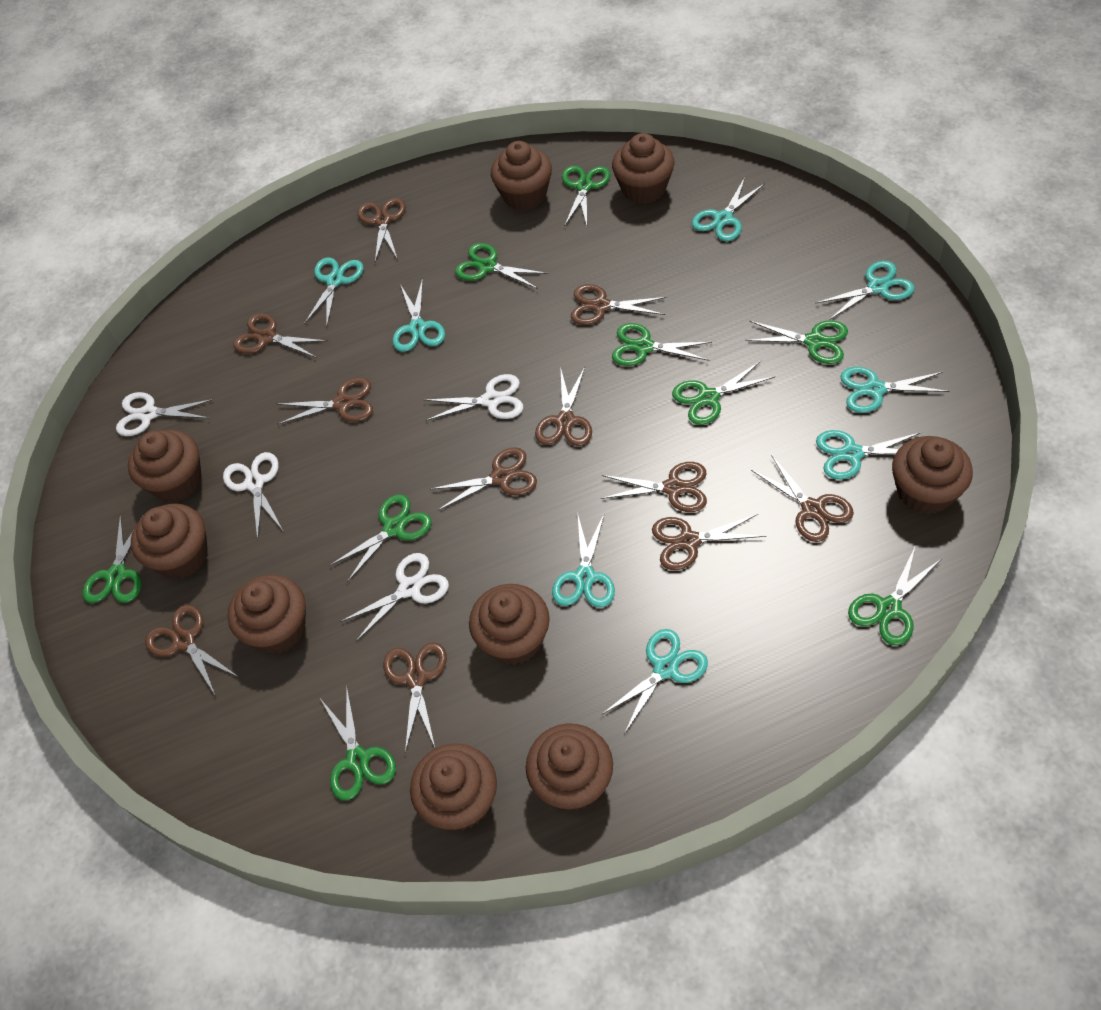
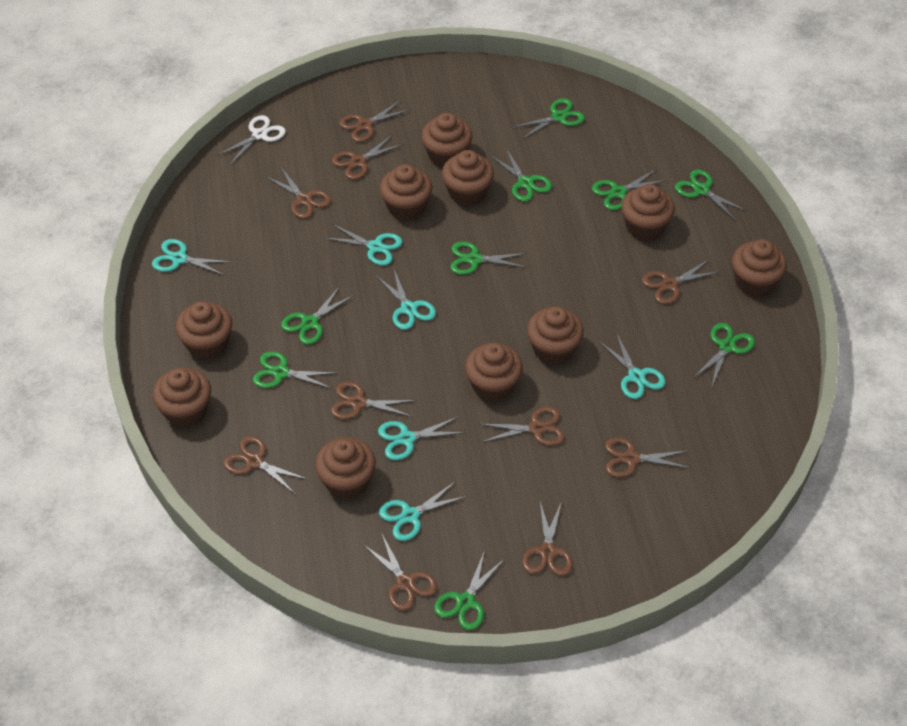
brown cupcake: [128,430,202,502] [131,504,208,579] [227,575,306,654] [410,743,497,831] [469,584,550,665] [491,141,552,211] [526,723,613,811] [612,133,674,204] [892,436,973,515] = 9 -> [152,368,211,427] [175,301,232,360] [315,437,376,499] [380,164,432,221] [421,113,473,168] [442,150,494,206] [465,343,523,402] [527,306,584,365] [621,184,675,241] [732,239,787,297] = 10
brown scissors: [145,605,238,696] [234,314,328,358] [277,378,373,425] [358,198,406,262] [383,642,447,753] [431,447,537,510] [535,366,592,446] [571,284,667,325] [601,462,707,512] [652,514,766,570] [751,455,854,542] = 11 -> [223,436,309,495] [266,166,331,219] [331,381,416,420] [332,135,404,180] [339,100,411,142] [363,532,437,611] [480,407,565,446] [522,501,573,576] [605,437,690,478] [642,259,721,304] = 10
turquoise scissors: [304,257,364,325] [393,278,445,352] [552,512,615,607] [601,629,708,734] [692,177,765,241] [816,261,915,320] [816,430,921,480] [840,367,950,413] = 8 -> [152,239,231,276] [325,224,403,266] [376,270,436,330] [378,417,465,460] [379,481,467,541] [599,333,666,399] = 6
white scissors: [116,392,214,436] [223,452,283,540] [340,553,449,642] [425,374,523,421] = 4 -> [217,115,286,165] = 1

